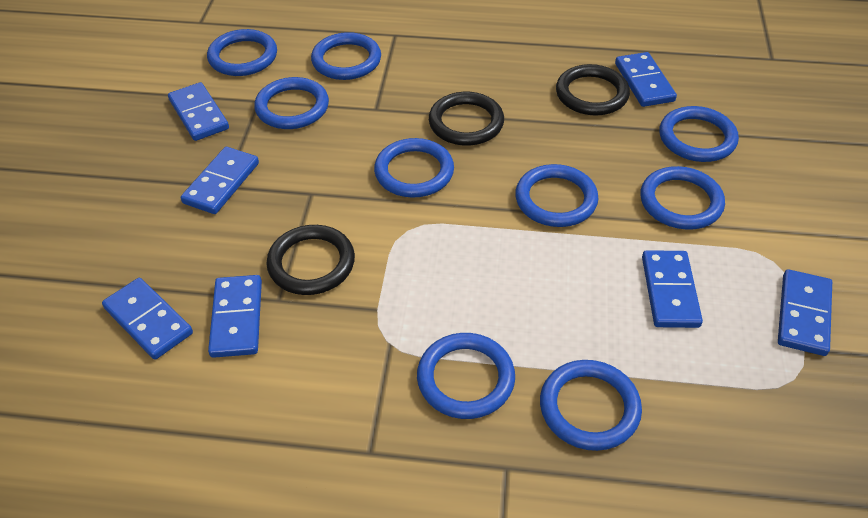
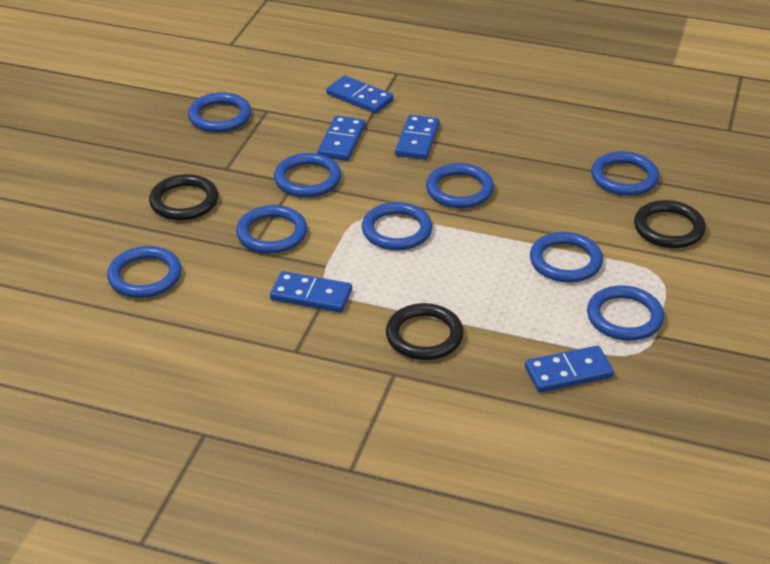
blue domino: [102,278,193,359] [168,82,229,141] [181,147,259,214] [208,275,262,358] [615,52,677,107] [642,250,703,328] [778,269,832,356] = 7 -> [270,271,352,313] [317,116,365,161] [326,76,394,113] [395,115,440,160] [525,346,614,392] = 5

